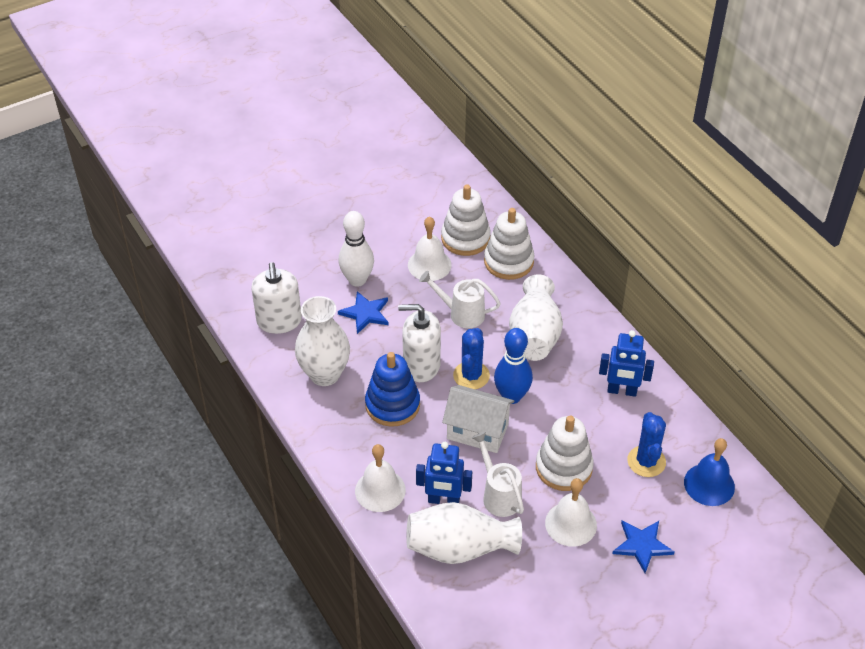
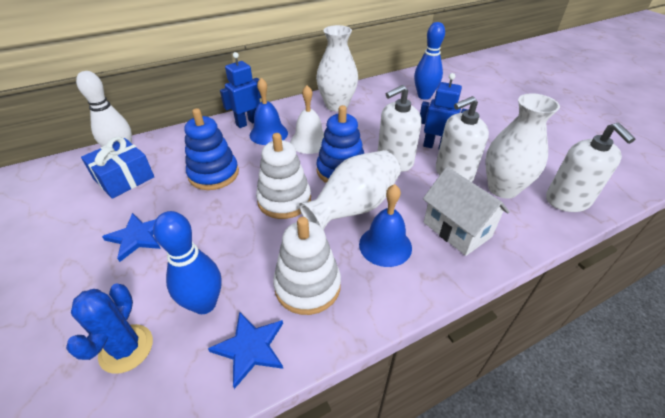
blue bell: [684,438,735,506] = 1 -> [250,78,288,145] [359,184,412,267] = 2
blue bowling pin: [494,328,533,404] = 1 -> [153,211,222,314] [414,22,445,100] = 2
blue cactus: [453,328,490,389] [627,412,666,477] = 2 -> [66,284,153,374] = 1
blue gift: none = 0 -> [81,137,154,199] = 1
blue stacking toy: [365,352,420,427] = 1 -> [184,108,239,190] [316,105,364,183] = 2
white bell: [355,444,406,512] [408,216,452,281] [545,478,597,547] = 3 -> [290,85,324,154] = 1
white soap dispenser: [251,262,302,334] [398,304,441,382] = 2 -> [378,85,422,172] [436,96,489,182] [546,123,636,212] = 3
white stacking toy: [441,184,491,256] [484,208,534,280] [536,416,594,491] = 3 -> [256,133,311,219] [273,217,341,315] = 2
white watering can: [419,271,501,328] [472,432,524,517] = 2 -> none = 0

